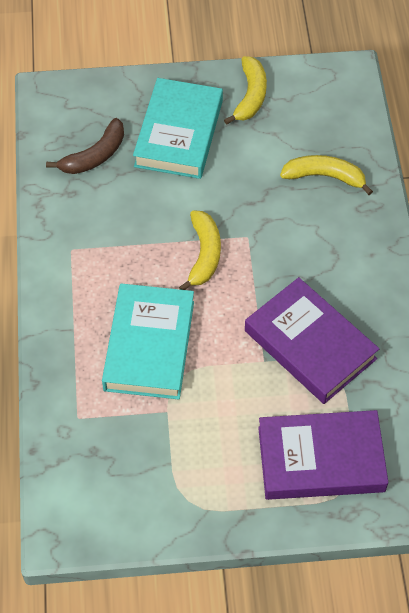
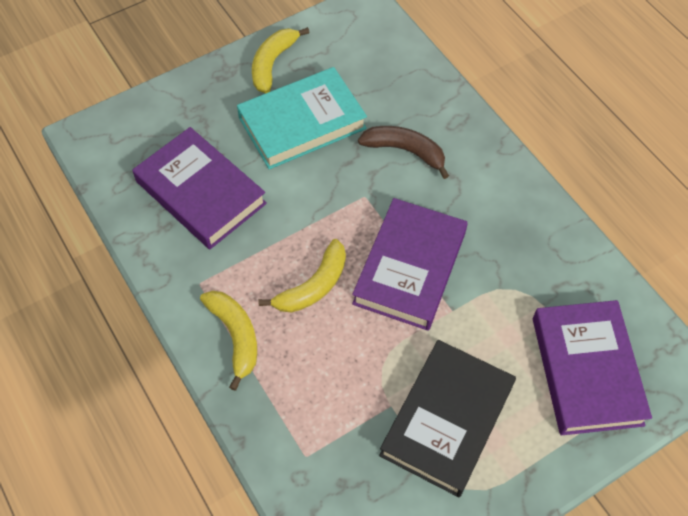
black book: none = 0 -> [379,340,516,497] = 1
purple book: [245,277,379,404] [258,410,388,500] = 2 -> [133,127,267,249] [352,198,468,331] [533,300,652,436] = 3
turquoise book: [102,283,194,399] [133,78,223,179] = 2 -> [237,67,367,169] = 1

